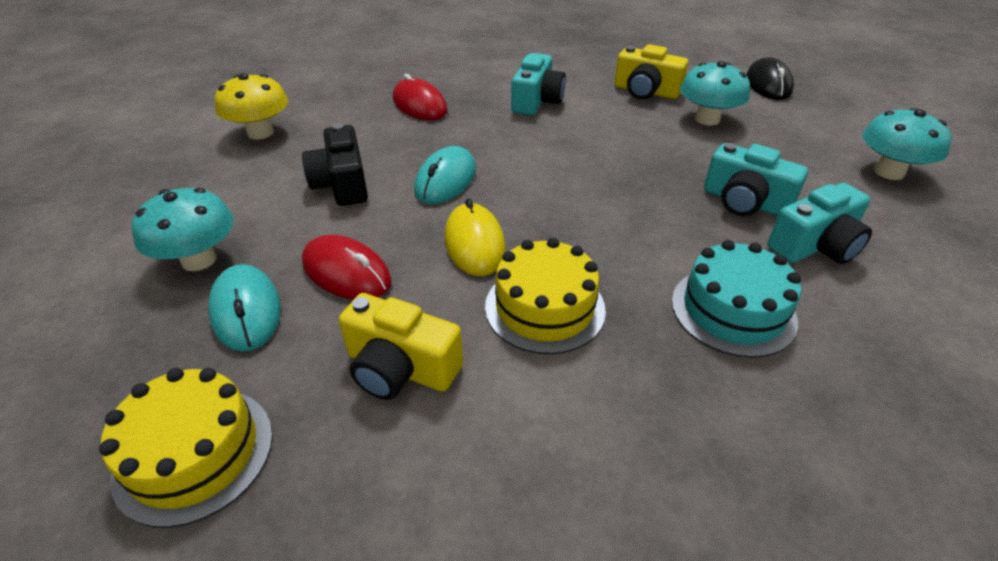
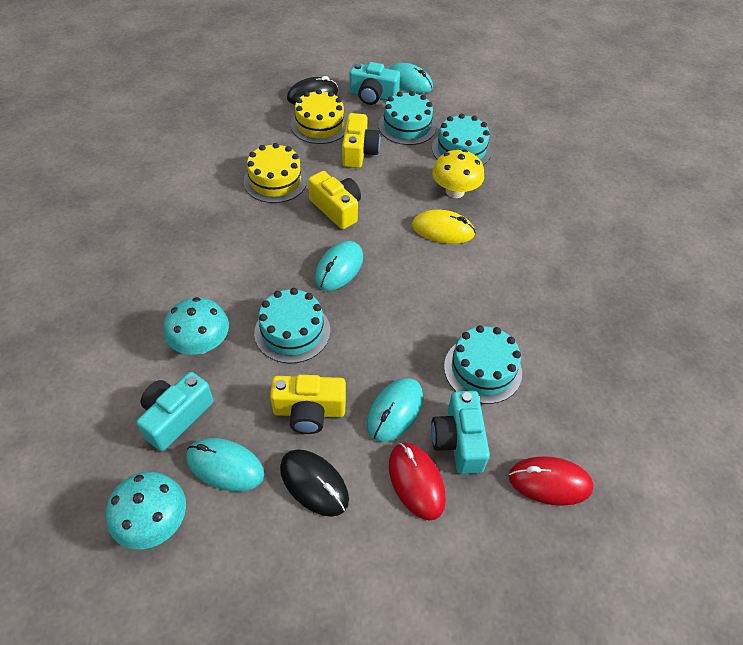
black camera: [302,123,368,206] = 1 -> none = 0
black mouse: [746,57,794,100] = 1 -> [280,449,349,517] [287,76,338,105] = 2
turquoise cake: [672,240,801,358] = 1 -> [254,288,330,363] [378,91,436,145] [432,113,491,165] [444,325,522,404] = 4
turquoise mouse: [208,264,281,352] [414,146,476,204] = 2 -> [186,438,264,492] [315,241,363,291] [367,378,423,442] [389,63,433,93] = 4
turquoise mushroom: [132,188,234,271] [680,61,750,126] [862,108,952,180] = 3 -> [106,472,186,549] [164,297,229,355] = 2
yellow camera: [339,293,463,400] [614,44,688,99] = 2 -> [270,375,346,434] [308,171,361,229] [342,113,381,168] = 3

